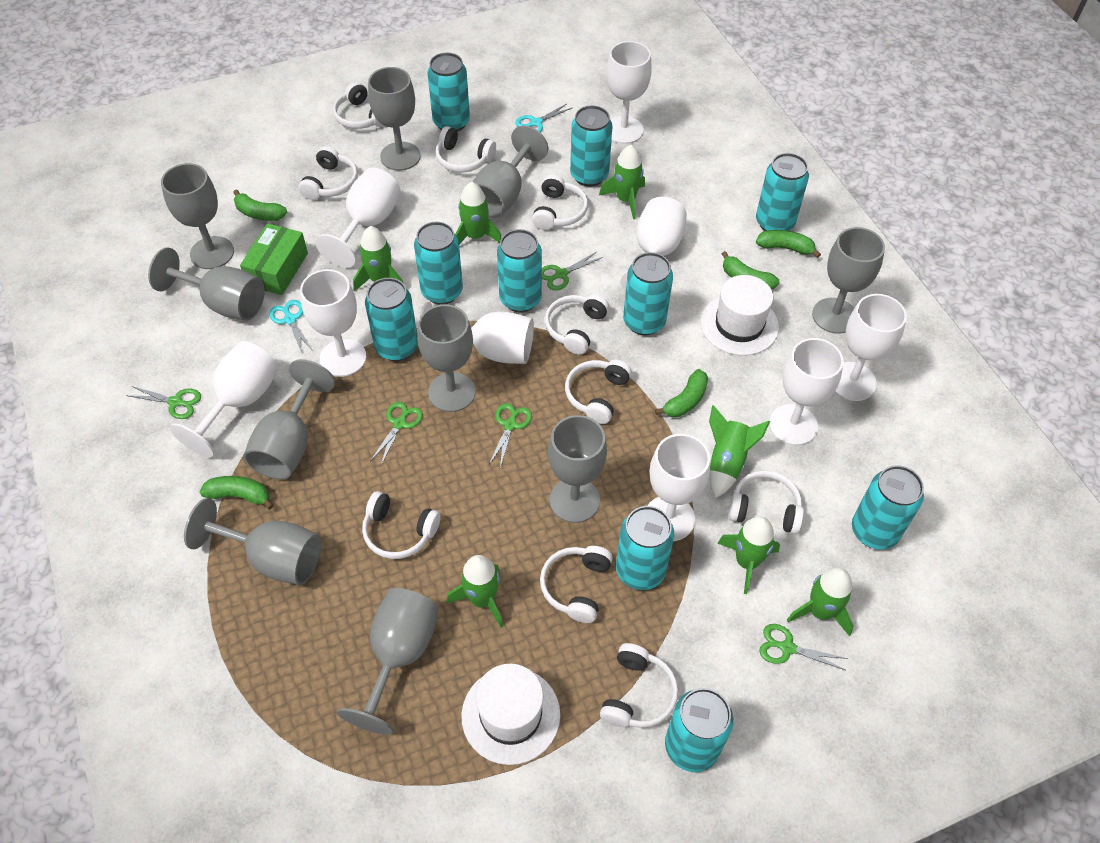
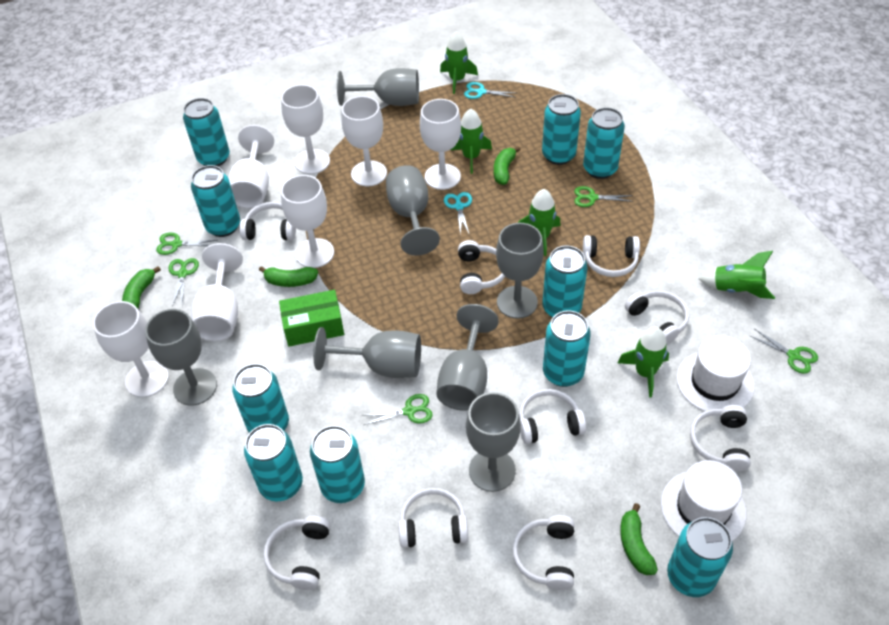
green banana: [200,476,274,509] [233,189,287,221] [655,369,708,417] [722,251,780,290] [756,230,821,258] = 5 -> [122,266,161,309] [259,266,318,287] [494,146,521,185] [620,503,658,575] = 4
green rocket: [353,226,404,292] [447,555,503,628] [455,182,502,244] [599,145,645,219] [709,405,770,498] [717,516,780,594] [787,568,854,636] = 7 -> [440,31,478,94] [450,109,492,174] [518,189,560,256] [618,327,669,398] [699,251,775,299] = 5
grey goblet: [148,247,265,321] [161,163,234,269] [184,498,321,585] [244,359,335,479] [337,588,439,735] [368,67,421,171] [418,304,476,412] [473,125,548,218] [548,415,607,523] [812,227,885,334] = 10 -> [145,309,217,405] [313,327,421,378] [337,68,419,106] [386,165,440,255] [436,304,499,411] [466,392,521,492] [496,223,544,319] = 7
white goblet: [170,341,279,457] [300,269,366,377] [316,168,401,268] [417,302,534,364] [606,41,652,144] [621,197,687,292] [647,434,710,541] [769,338,844,445] [835,294,907,401] = 9 -> [93,301,169,397] [191,243,243,341] [228,125,274,209] [281,85,330,174] [281,175,334,268] [341,96,387,186] [420,99,461,190] = 7
white headphones: [299,146,358,200] [333,82,385,129] [362,491,441,559] [436,126,496,172] [532,174,588,230] [540,546,613,623] [545,294,609,355] [565,360,632,424] [600,643,678,728] [728,471,804,534] = 10 -> [240,202,296,240] [264,516,330,590] [399,488,468,548] [458,240,505,294] [512,515,575,590] [519,389,586,444] [583,235,640,277] [625,290,689,345] [690,405,751,472] = 9

